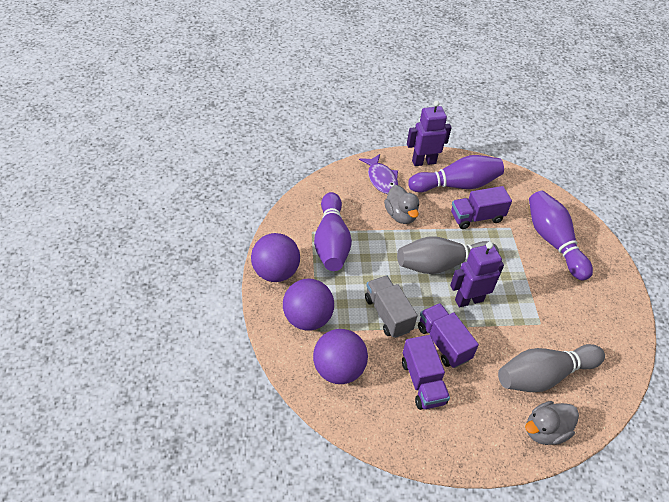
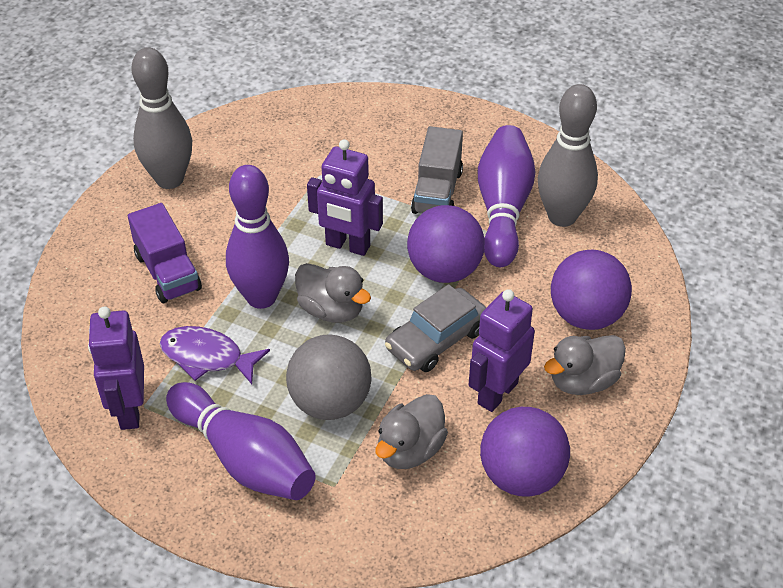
grey ball: none = 0 -> [286,334,372,420] = 1
grey car: none = 0 -> [385,284,487,372] = 1
grey duck: [384,185,419,224] [525,401,579,445] = 2 -> [295,263,371,323] [375,394,448,469] [544,335,626,395] = 3
purple robot: [407,100,451,166] [450,242,504,307] = 2 -> [88,306,144,430] [307,139,383,256] [469,289,535,412] = 3
purple truck: [402,335,450,410] [418,303,479,368] [451,186,512,229] = 3 -> [128,203,202,303] = 1

